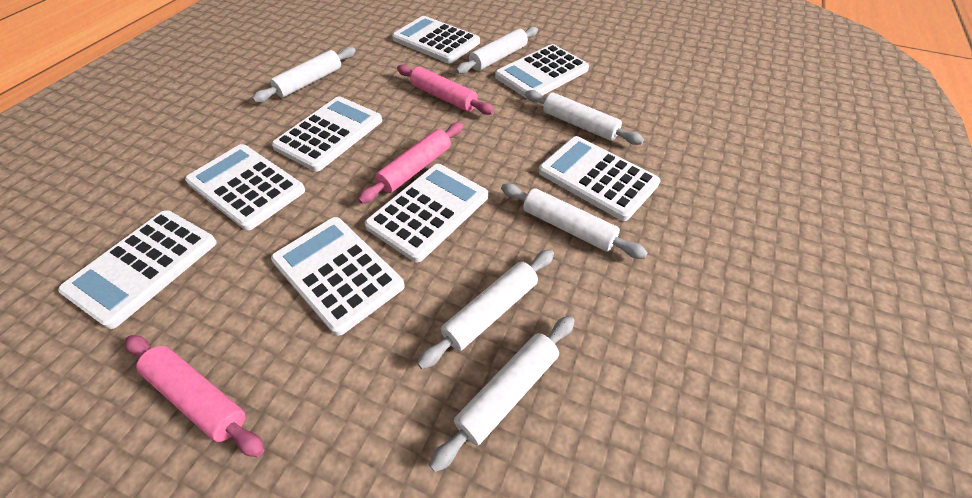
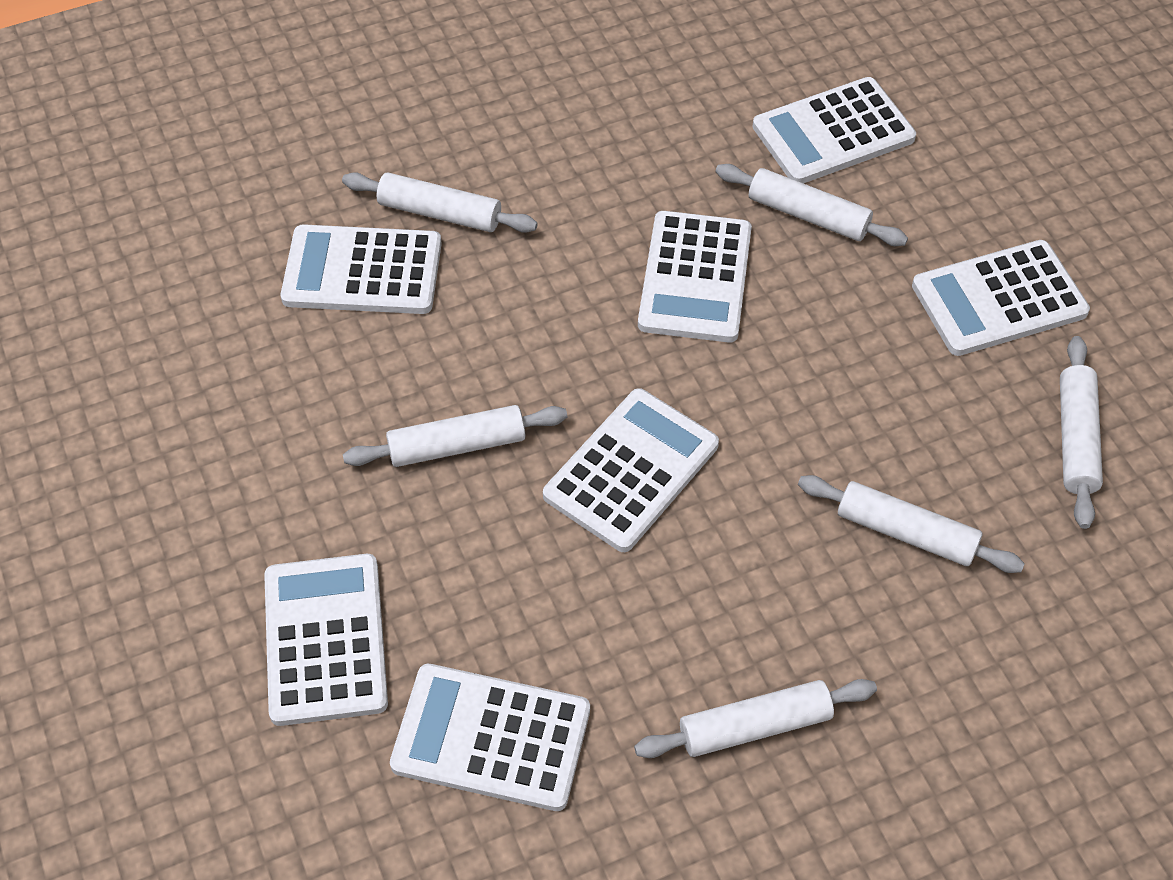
pink rolling pin: [125,335,264,457] [358,122,463,204] [397,64,494,115] = 3 -> none = 0
white calculator: [58,210,217,329] [185,144,305,231] [271,217,405,336] [272,96,382,172] [365,164,488,262] [392,16,480,63] [495,44,589,99] [538,136,661,221] = 8 -> [264,554,388,726] [281,224,442,314] [390,664,590,811] [543,388,719,552] [638,211,752,343] [752,77,916,184] [912,240,1090,356] = 7

